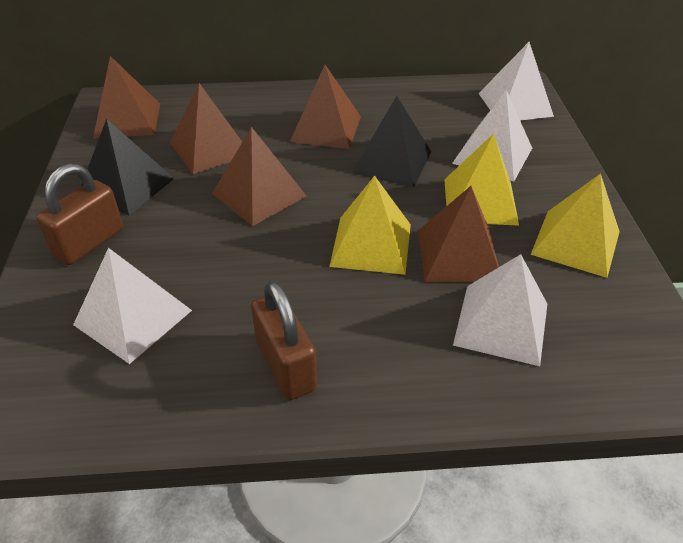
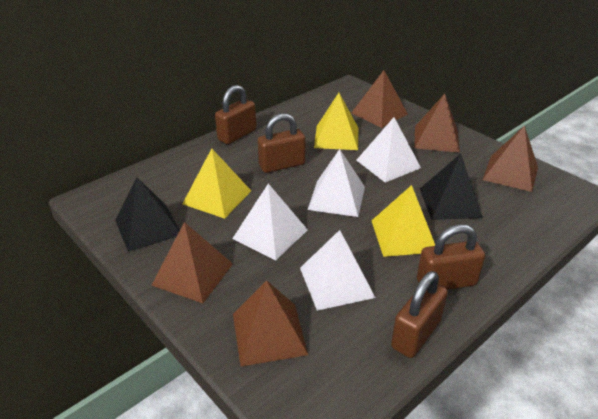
brown padlock: [36,163,123,265] [251,281,317,400] = 2 -> [215,85,256,144] [258,113,305,173] [391,271,448,358] [417,224,485,290] = 4

